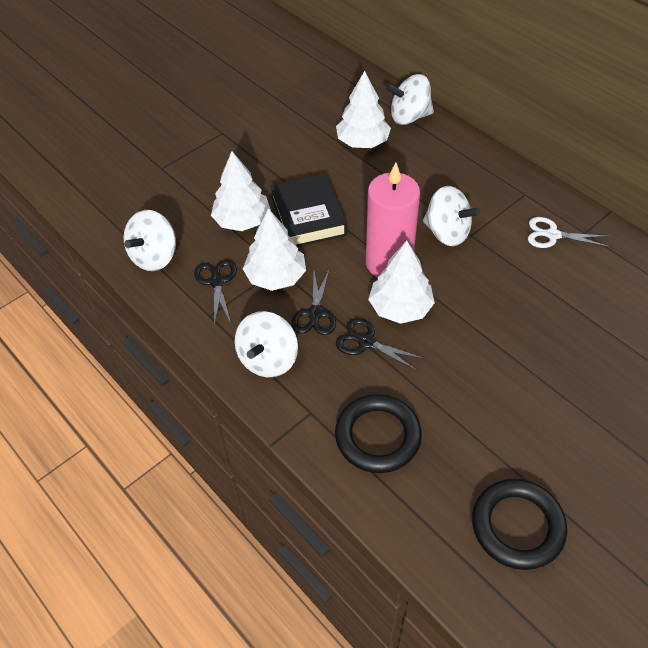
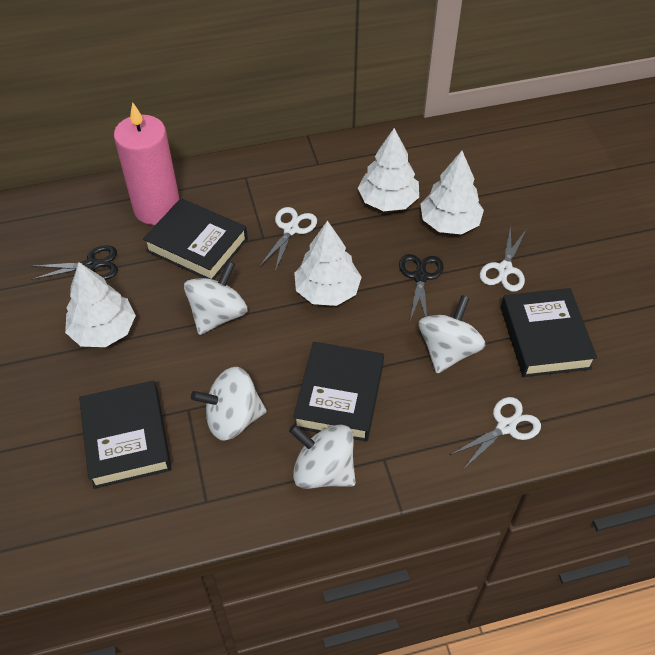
black book: [270,174,347,247] = 1 -> [79,380,171,489] [143,198,248,280] [293,342,384,442] [501,288,597,377] = 4
black ring: [335,394,422,473] [472,479,567,570] = 2 -> none = 0
black scissors: [194,259,237,327] [291,270,336,335] [336,318,425,371] = 3 -> [31,245,118,280] [399,254,444,321] = 2
white scissors: [528,217,610,248] = 1 -> [260,207,317,271] [450,397,541,469] [480,226,526,292] = 3

